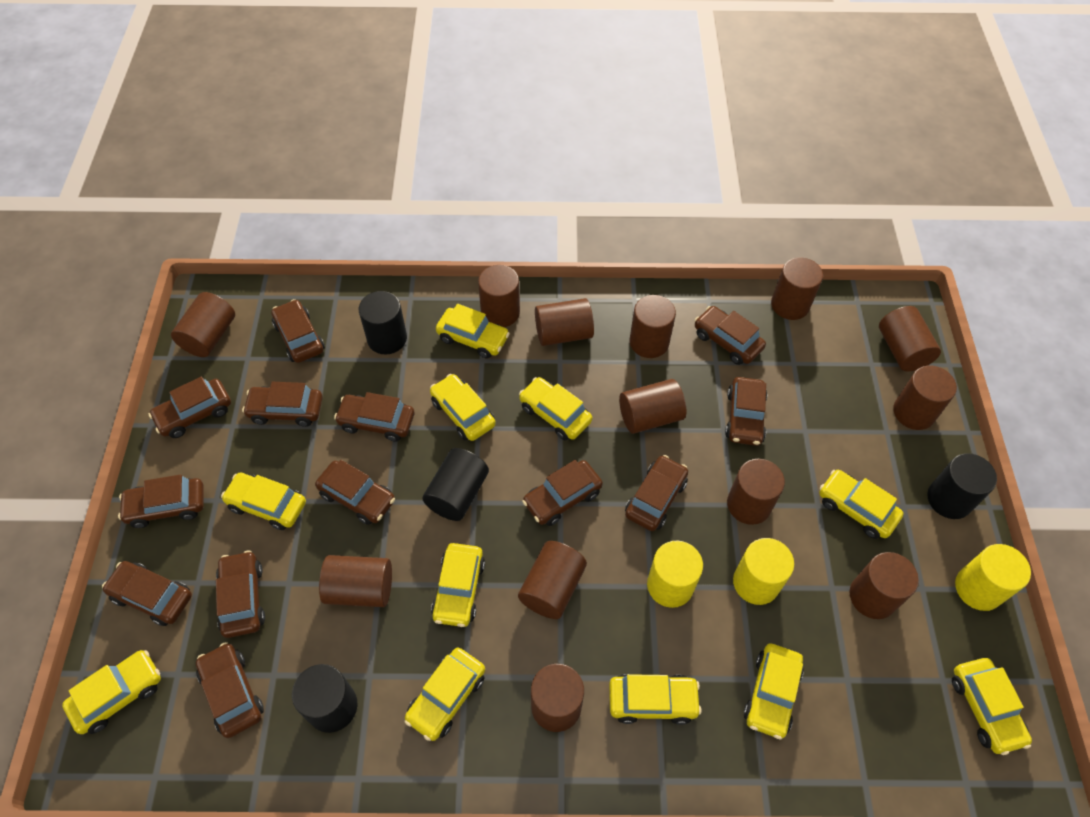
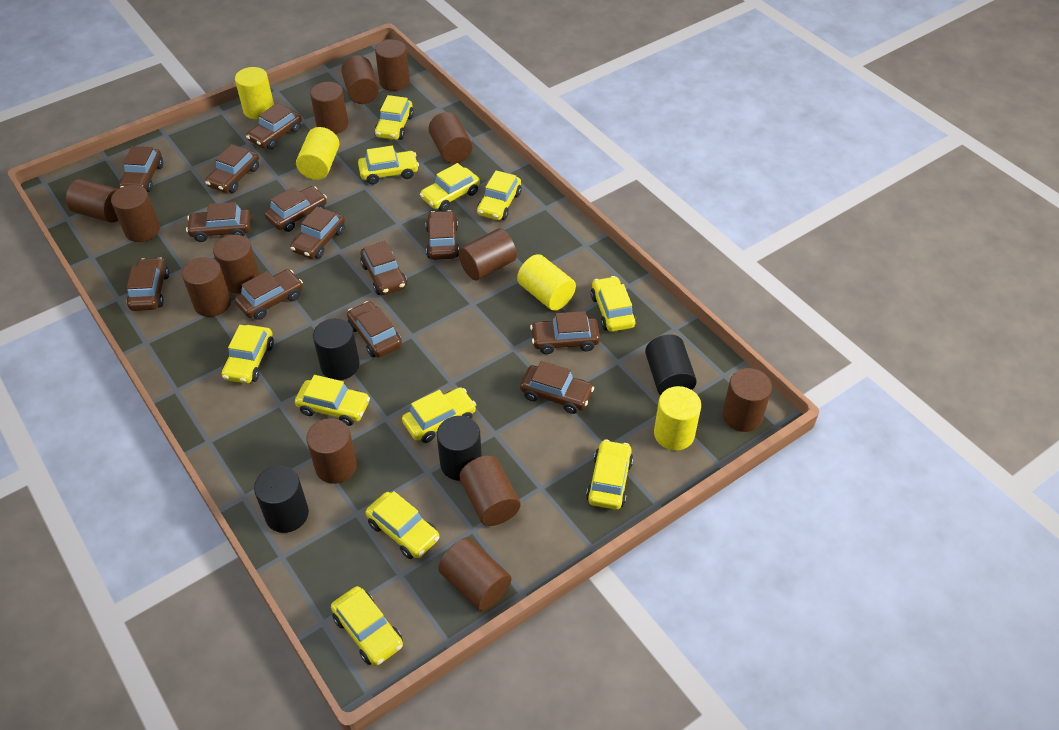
yellow cylinder: [647,541,703,608] [733,538,794,605] [955,544,1031,611] = 3 -> [235,67,274,119] [296,127,340,180] [517,254,576,311] [654,386,701,451] = 4

